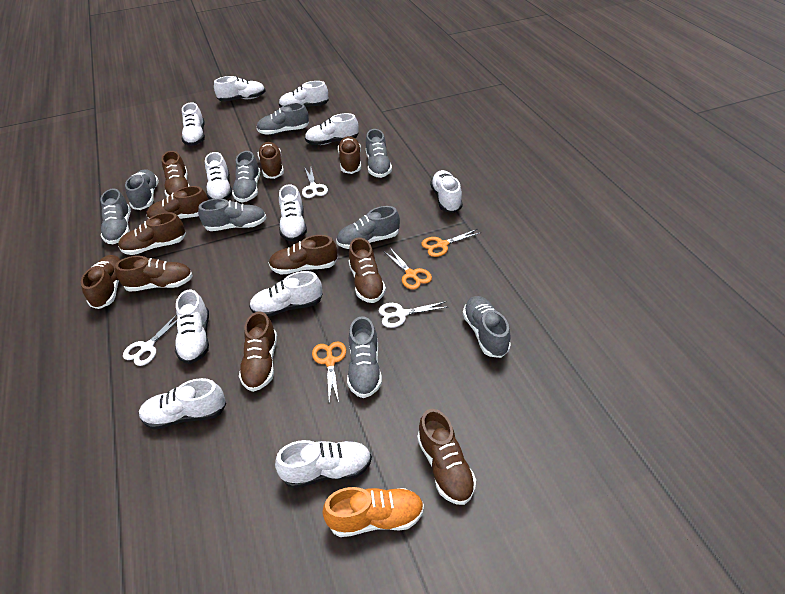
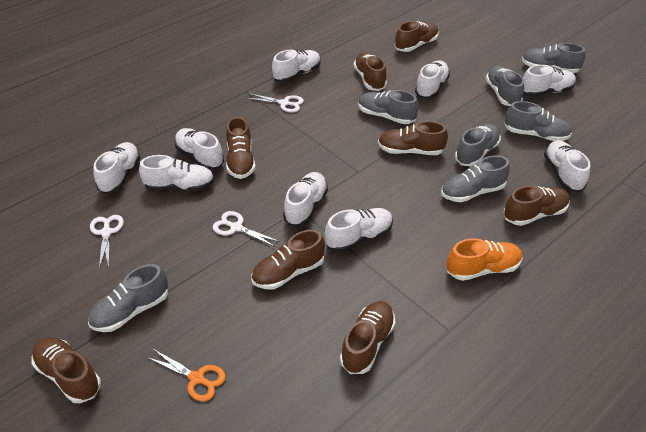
brown shoe: [81,255,121,309] [115,256,193,292] [118,212,186,255] [147,186,208,219] [161,151,190,196] [239,312,277,392] [258,142,284,179] [269,235,338,275] [338,136,361,174] [349,238,386,303] [417,409,476,505] = 11 -> [31,337,101,403] [226,117,255,179] [251,230,325,289] [340,301,395,374] [354,52,387,91] [378,121,448,155] [395,21,438,52] [504,186,570,226] = 8
grey shoe: [100,188,131,244] [125,169,159,210] [198,198,266,231] [232,151,260,203] [256,103,309,135] [336,206,400,249] [347,316,382,398] [366,129,392,178] [463,296,511,358] = 9 -> [88,264,168,332] [358,90,419,124] [441,155,510,202] [455,124,501,166] [486,66,524,106] [504,101,572,141] [522,43,586,73] = 7
orange scissors: [312,341,346,402] [385,248,432,290] [421,229,480,257] = 3 -> [147,349,226,401] = 1
white shoe: [139,378,226,430] [175,290,209,364] [182,102,205,146] [205,152,232,200] [214,76,265,102] [249,271,322,317] [275,440,372,488] [279,81,329,108] [279,184,307,242] [305,113,359,145] [430,170,463,213] = 11 -> [93,142,140,194] [139,155,214,191] [174,128,224,170] [272,49,321,82] [283,172,328,226] [325,208,393,252] [415,61,450,99] [523,65,576,97] [544,140,590,192] = 9

